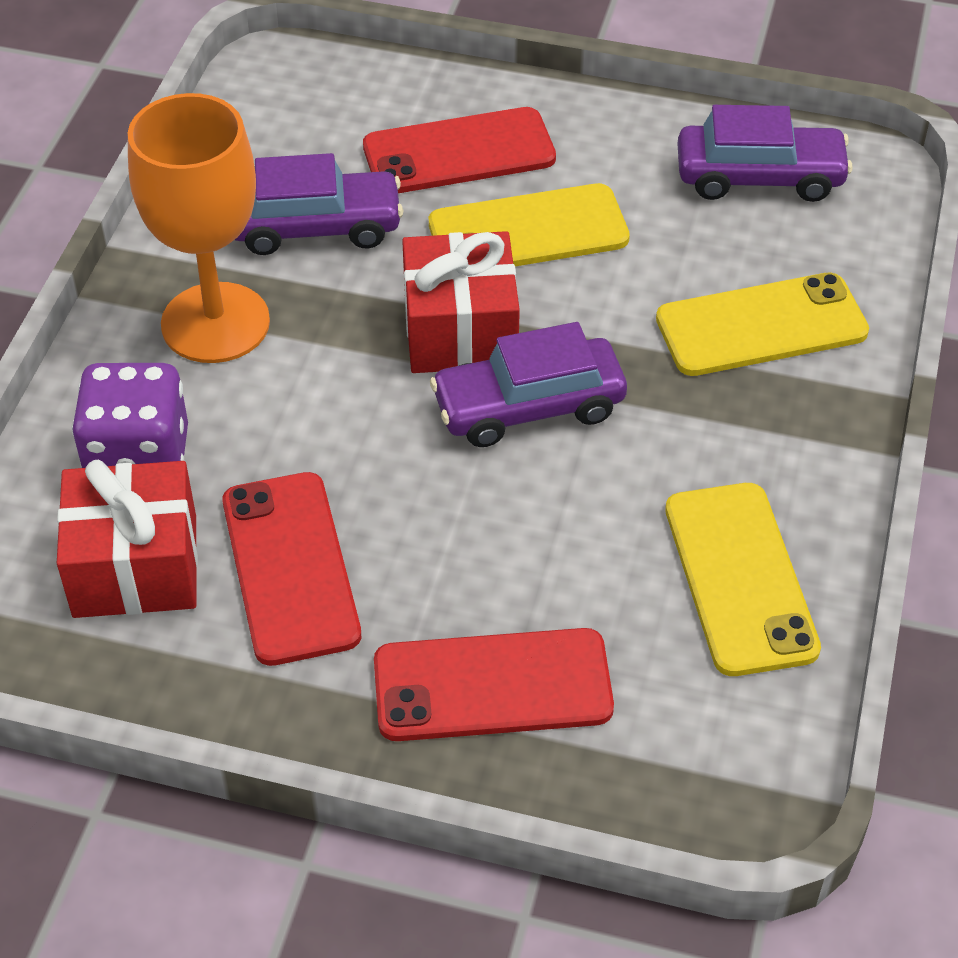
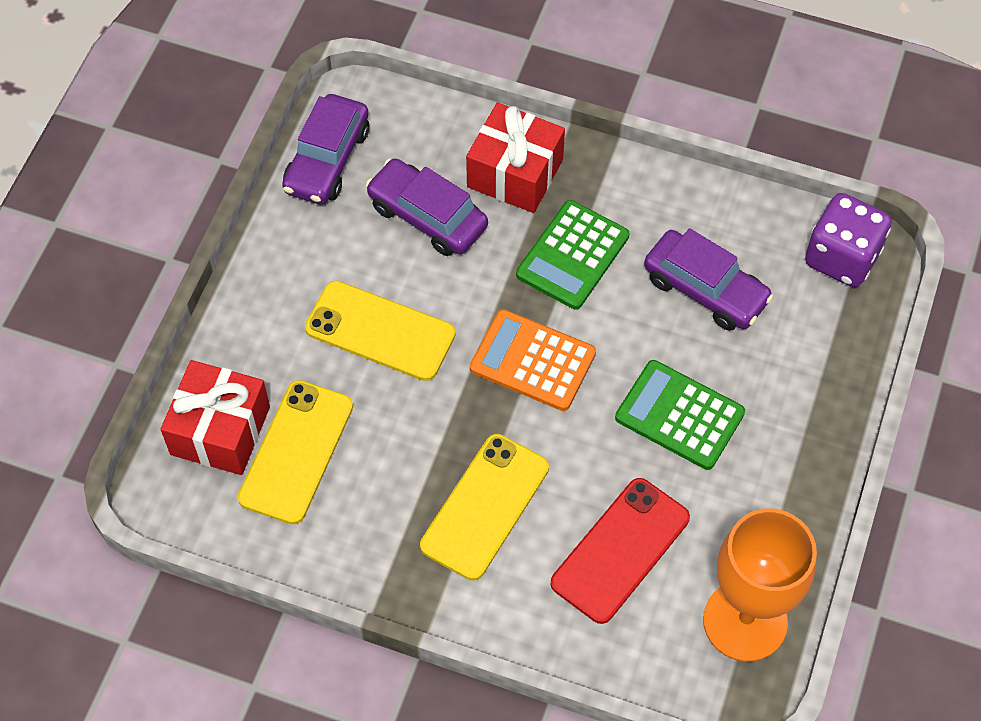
green calculator: none = 0 -> [516,200,629,309] [615,360,745,470] = 2
orange calculator: none = 0 -> [470,309,596,411] = 1
red phone: [222,472,361,666] [363,107,556,193] [374,628,614,741] = 3 -> [551,478,690,624] = 1

